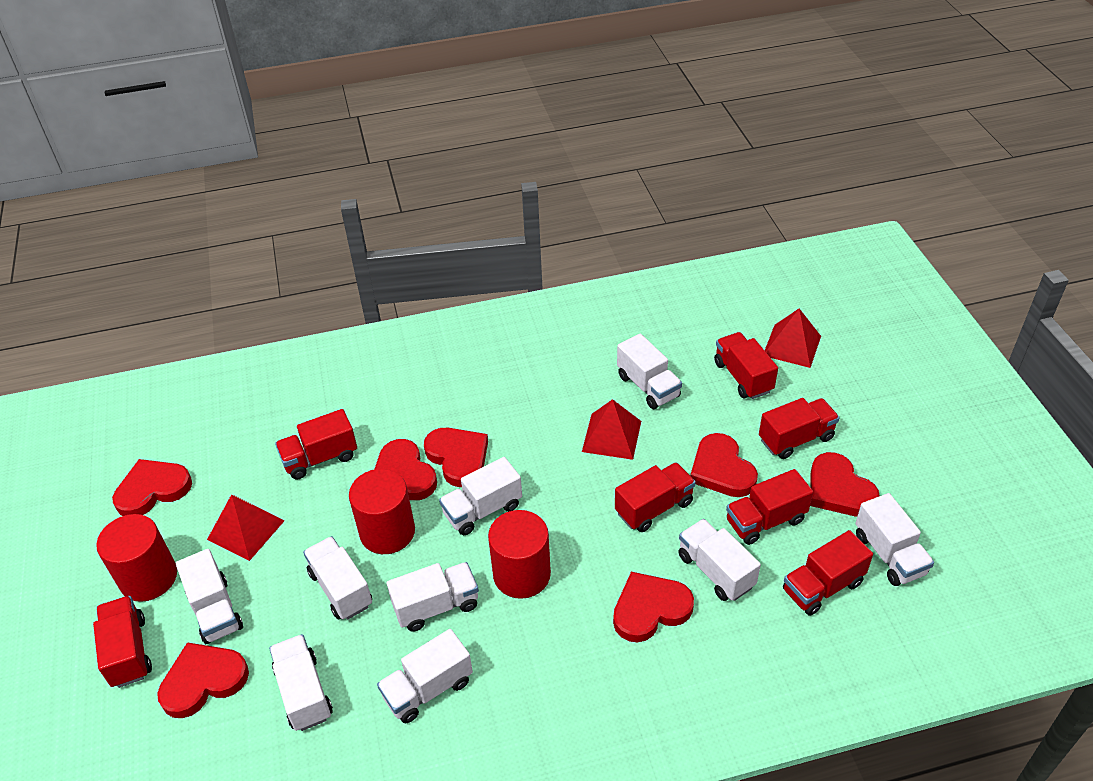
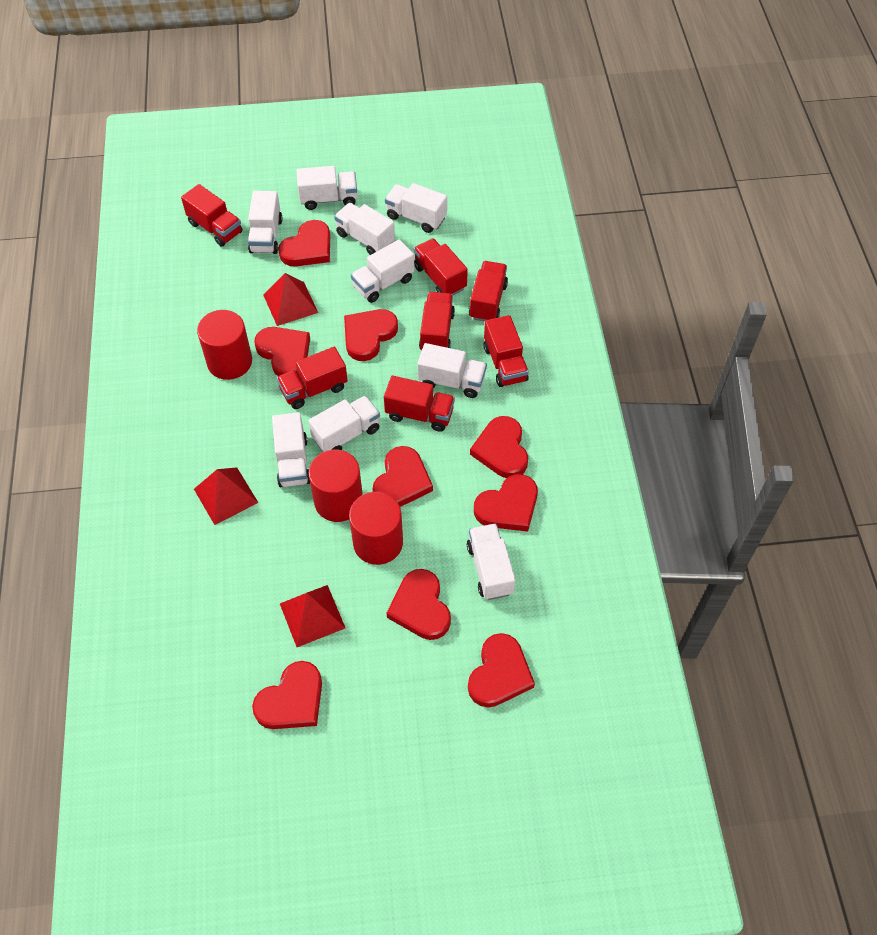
red heart: [112,459,192,516] [157,642,249,718] [374,439,437,500] [424,428,488,487] [613,572,694,642] [690,433,758,497] [810,452,880,516] = 7 -> [252,661,322,729] [255,327,310,376] [278,220,330,267] [344,309,398,361] [373,446,433,507] [387,569,451,640] [468,633,535,708] [470,416,528,478] [474,474,538,532] = 9

